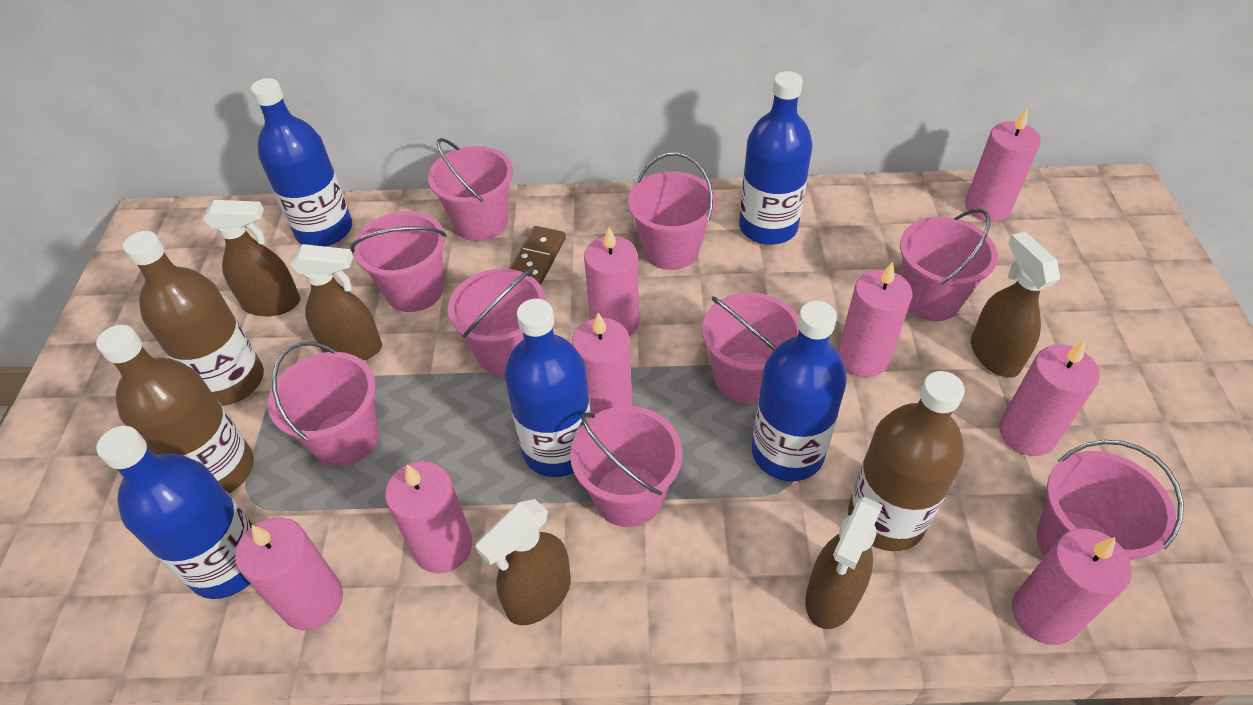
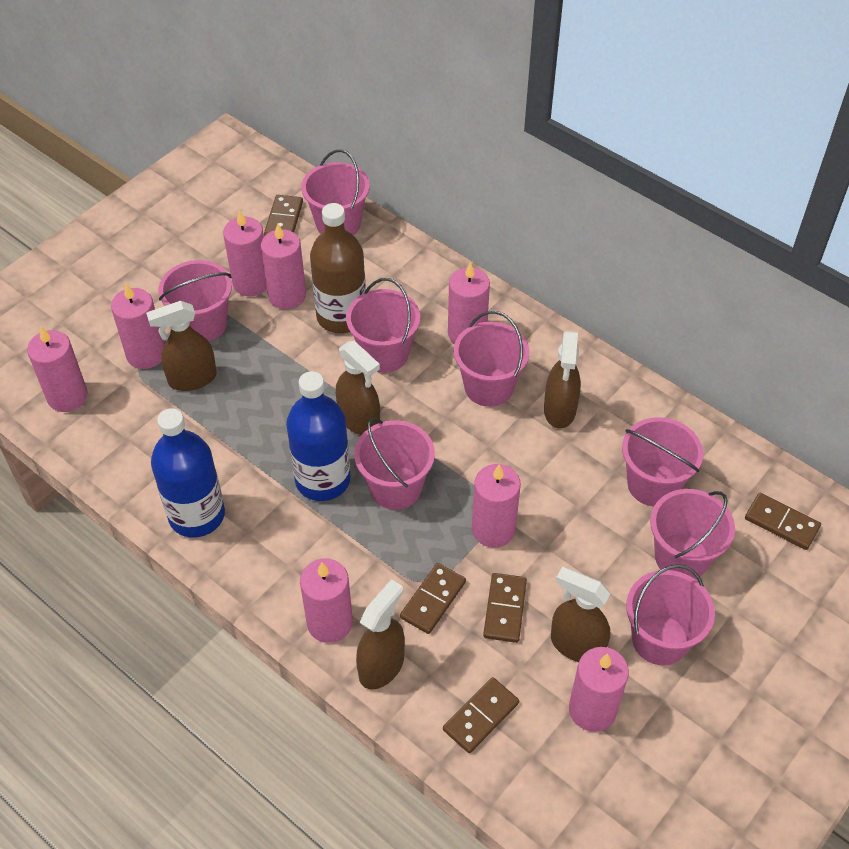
blue bottle: [96,426,253,599] [251,78,352,247] [504,299,591,477] [739,71,813,245] [752,301,847,481] = 5 -> [151,408,225,538] [286,371,350,501] = 2
brown bottle: [96,325,254,494] [123,231,264,406] [848,371,965,551] = 3 -> [310,203,366,333] = 1
brown domino: [509,226,566,285] = 1 -> [264,195,303,236] [400,563,466,634] [443,677,519,753] [483,573,527,643] [745,493,821,550] = 5
pink bucket: [268,342,378,466] [350,211,447,312] [428,138,513,241] [448,268,546,376] [570,406,682,527] [628,152,716,270] [702,293,799,403] [900,209,998,321] [1036,440,1184,561] = 9 -> [159,260,232,341] [301,149,370,235] [346,278,420,373] [354,418,435,510] [454,311,529,407] [622,417,703,506] [626,564,715,665] [650,489,735,579] = 8

